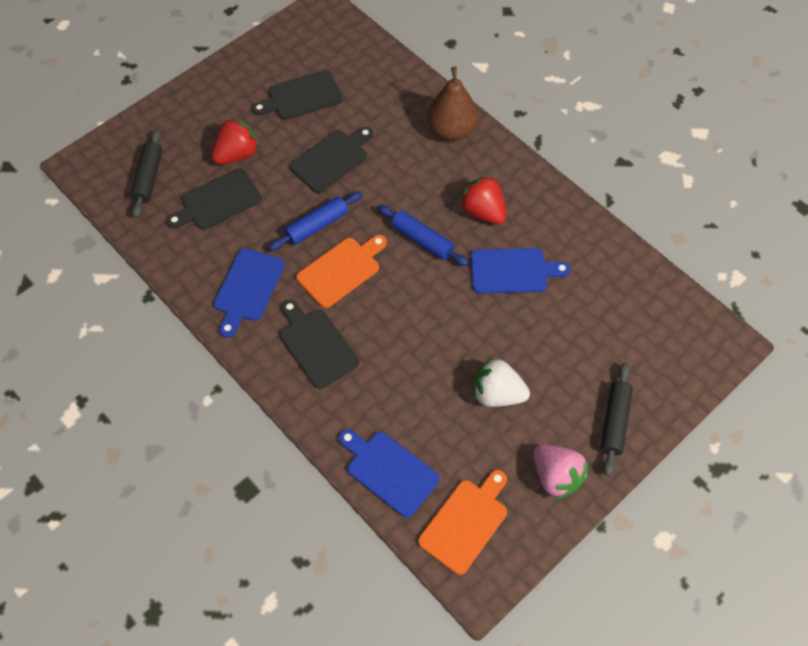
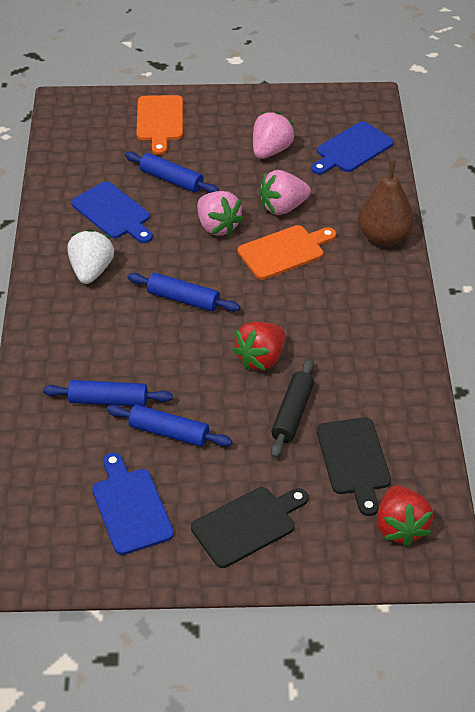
black cutting board: [167,168,262,230] [252,70,343,120] [280,300,359,389] [290,127,373,193] = 4 -> [191,487,308,568] [317,417,391,516] = 2
black rolling pin: [131,129,162,218] [601,363,633,476] = 2 -> [271,358,314,458] = 1
blue rolling pin: [269,191,363,251] [378,205,469,266] = 2 -> [43,380,173,407] [107,405,232,447] [125,152,219,193] [127,273,240,312] = 4
pink strawberry: [534,444,588,500] = 1 -> [197,191,244,236] [253,111,295,159] [259,170,311,215] = 3

